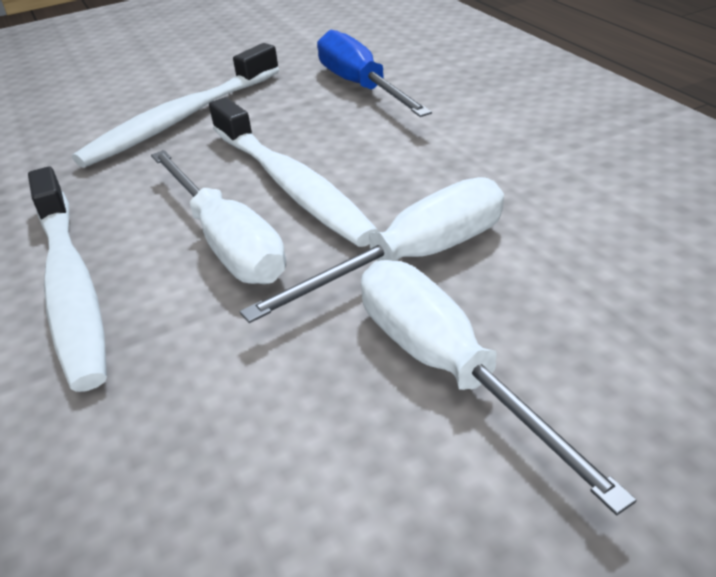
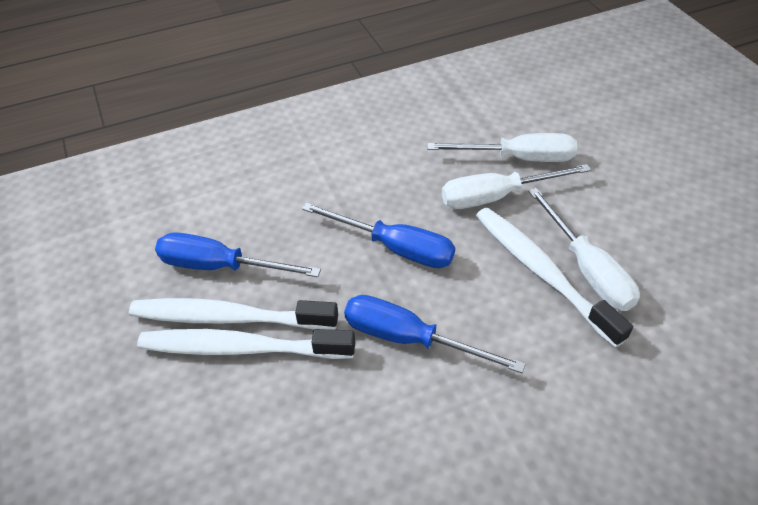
blue screwdriver: [317,29,432,117] = 1 -> [155,232,321,277] [302,202,455,268] [344,295,526,373] = 3

